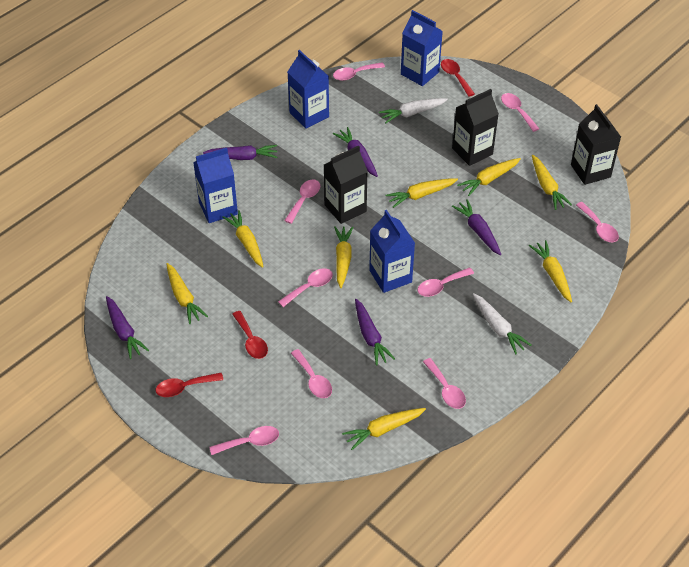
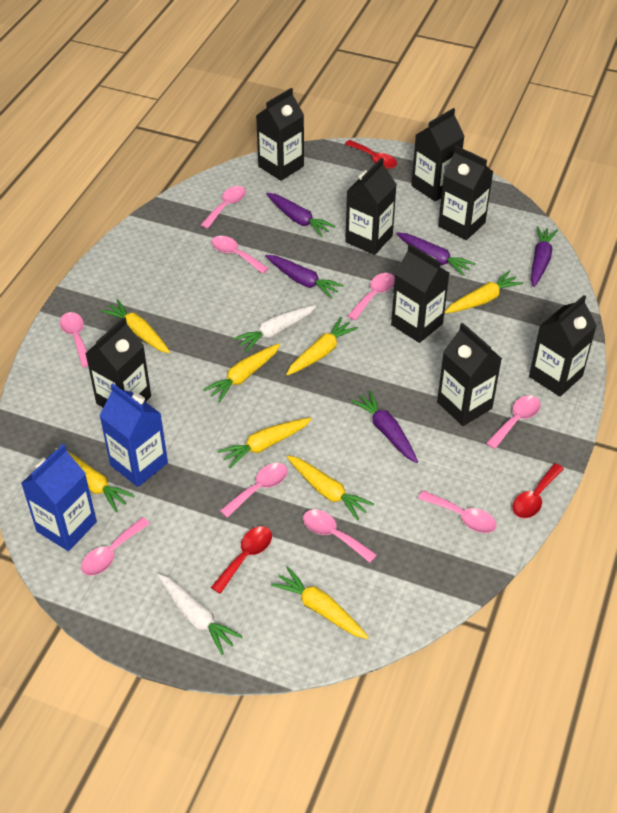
black carton: [324,146,368,224] [452,89,499,166] [571,104,621,185] = 3 -> [85,317,151,408] [256,88,304,181] [345,158,397,255] [391,244,449,343] [411,108,465,201] [437,323,502,426] [438,146,493,240] [529,295,597,397] = 8
blue carton: [193,148,238,223] [287,50,329,129] [369,210,415,293] [401,10,443,86] = 4 -> [21,444,97,551] [100,384,168,487] = 2

